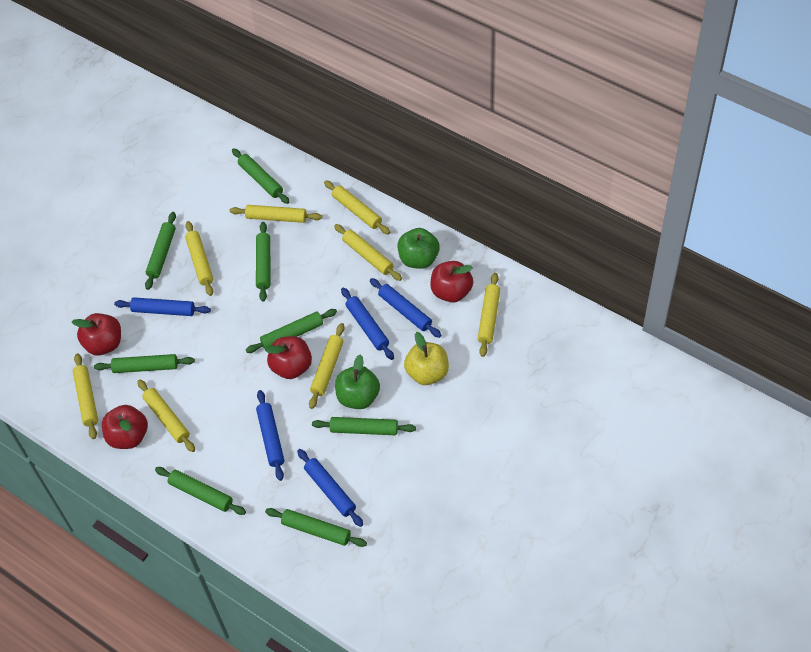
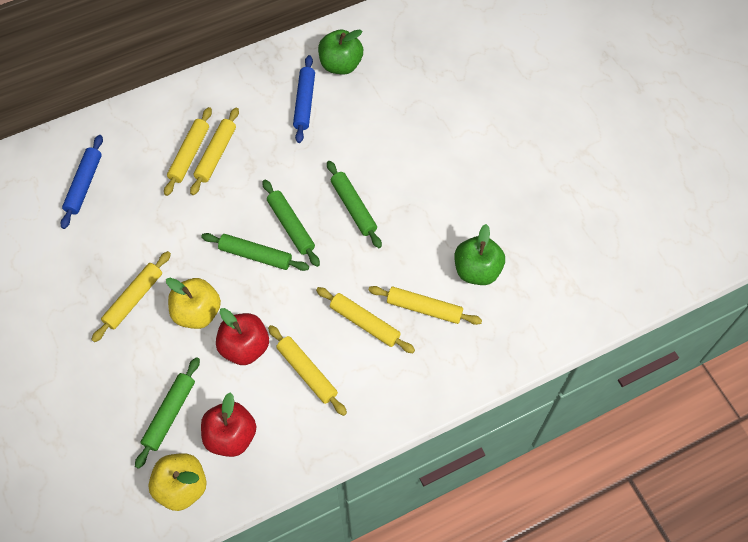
blue rolling pin: [114,297,211,316] [256,390,284,481] [297,449,363,527] [341,288,394,360] [370,278,441,338] = 5 -> [60,135,103,229] [293,55,315,143] = 2
green rolling pin: [94,354,195,373] [145,212,176,290] [155,467,246,515] [232,148,289,204] [246,309,337,353] [256,222,270,301] [265,508,367,547] [312,417,416,435] = 8 -> [135,357,200,469] [201,233,309,271] [262,180,320,267] [327,161,382,248] = 4
red apple: [72,313,121,355] [102,405,148,449] [265,336,312,379] [430,261,473,302] = 4 -> [201,392,256,457] [216,308,269,365] = 2
yellow apple: [404,332,449,385] = 1 -> [148,453,207,511] [166,278,221,329] = 2
yellow rolling pin: [73,353,98,439] [137,380,195,452] [185,221,213,296] [230,205,322,223] [309,323,345,409] [324,181,390,235] [334,224,402,281] [478,273,500,357] = 8 -> [91,251,171,342] [164,107,212,196] [190,107,239,195] [268,325,347,416] [316,287,415,353] [368,286,482,325] = 6

